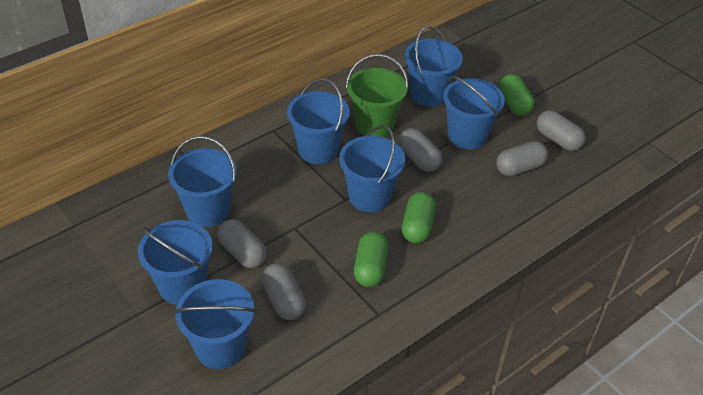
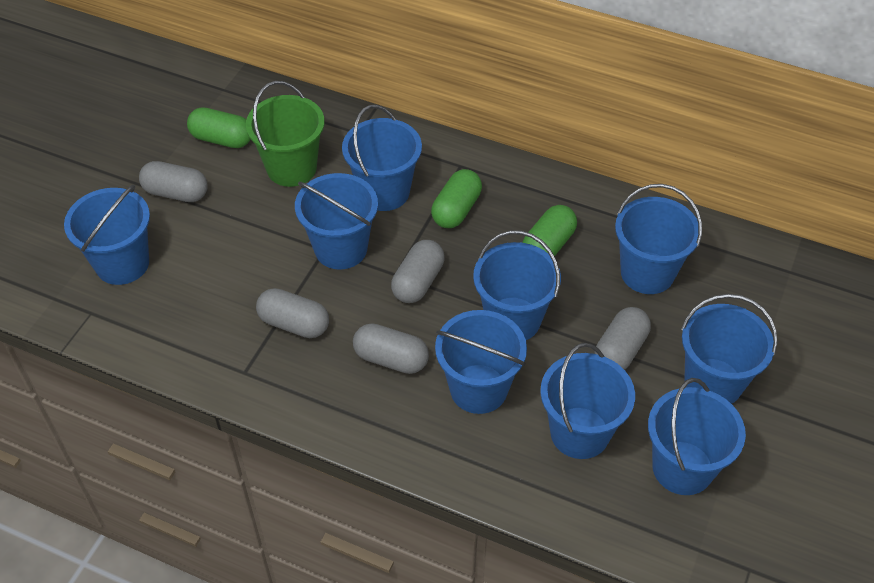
blue bucket: [138,220,213,305] [168,136,237,227] [174,279,256,369] [287,78,350,164] [339,125,405,212] [405,25,463,107] [443,76,505,149] = 7 -> [64,185,150,285] [295,173,378,270] [342,105,422,211] [435,310,527,414] [473,230,561,340] [540,343,635,459] [615,184,702,294] [648,378,746,495] [681,294,778,404] = 9

